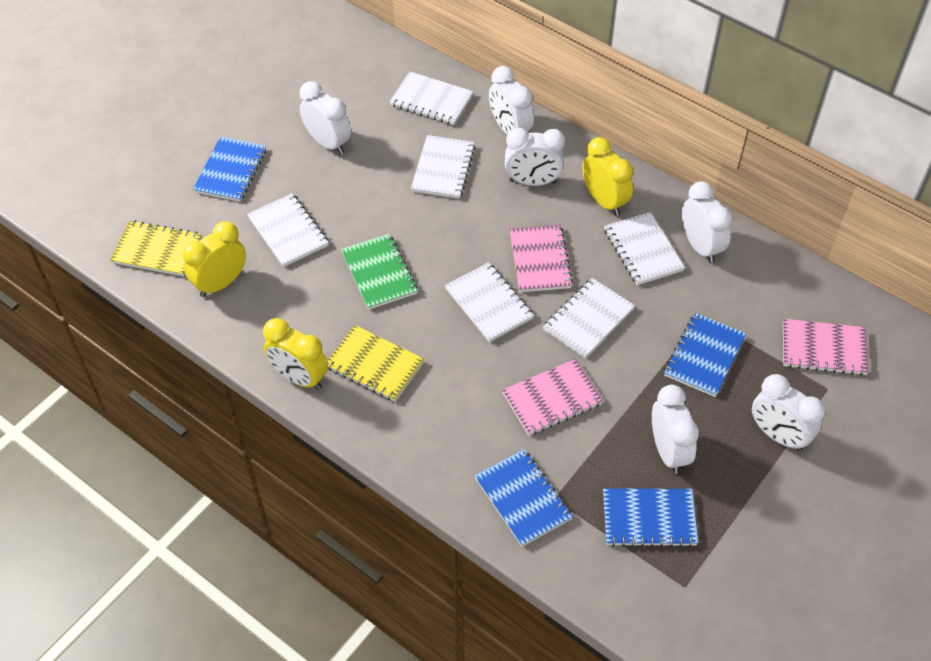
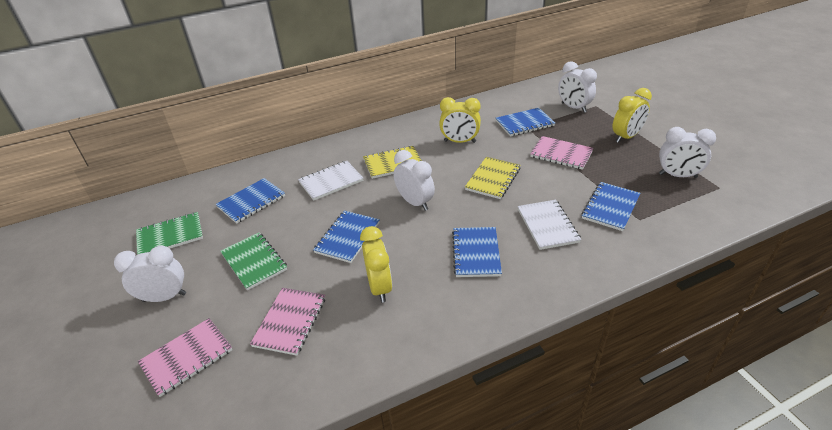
blue notebook: [193,136,266,202] [474,449,573,547] [603,488,698,547] [664,313,746,397] = 4 -> [216,178,285,224] [313,211,380,263] [452,227,502,277] [496,108,555,136] [581,182,640,231] = 5
green notebook: [341,234,418,310] = 1 -> [136,212,203,255] [220,233,287,290] = 2
white clock: [300,81,351,155] [489,66,534,134] [505,128,565,186] [652,385,699,474] [682,181,733,263] [752,374,825,451] = 6 -> [114,246,186,302] [394,150,435,211] [558,61,597,113] [659,127,716,178] = 4
white notebook: [247,193,329,267] [389,72,473,125] [411,135,475,199] [445,262,534,342] [543,278,635,358] [604,212,685,285] = 6 -> [298,161,363,201] [518,200,581,250] = 2

